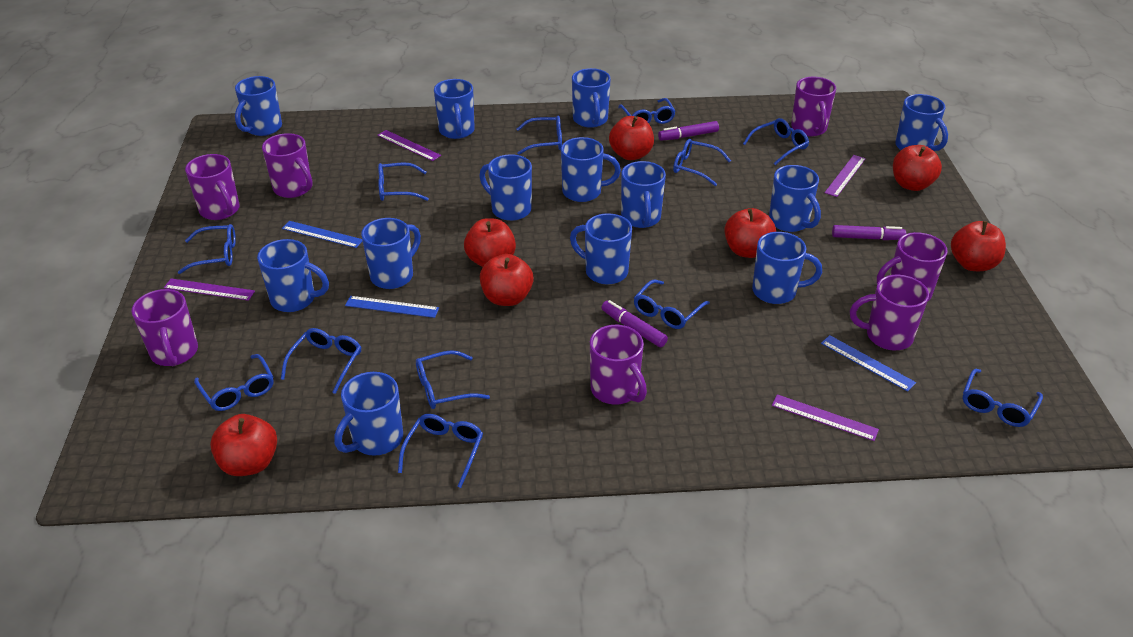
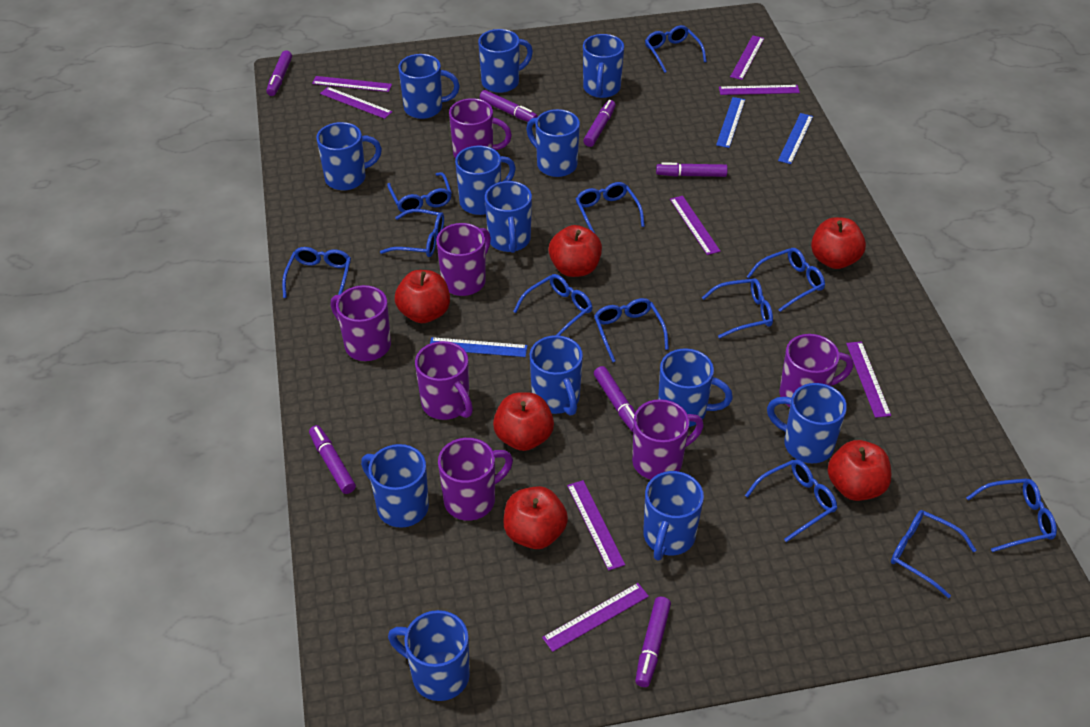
purple marker: [601,300,668,347] [658,121,719,141] [832,225,906,240] = 3 -> [266,50,292,96] [309,425,356,494] [480,90,538,122] [583,100,616,147] [594,366,636,432] [635,597,671,687] [656,162,728,177] = 7
purple ruler: [164,278,255,301] [377,130,441,161] [772,394,879,441] [824,155,866,197] = 4 -> [312,76,392,92] [320,87,392,119] [542,583,649,652] [567,480,625,571] [670,196,721,255] [719,85,800,95] [730,35,764,80] [846,341,891,418] = 8
red apple: [210,414,277,476] [464,218,516,267] [480,254,534,306] [609,116,654,160] [724,208,776,258] [893,145,942,191] [951,221,1006,271] = 7 -> [395,270,450,323] [493,392,554,451] [503,486,568,549] [549,225,602,277] [811,217,866,269] [828,440,892,501] = 6

